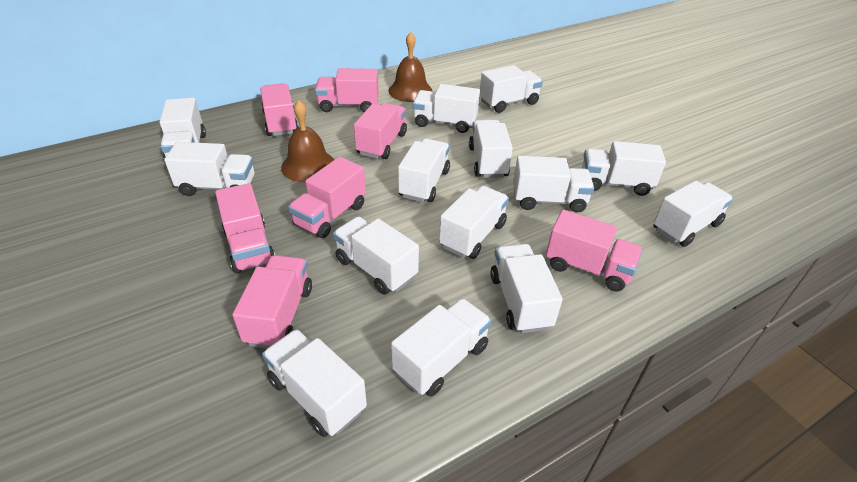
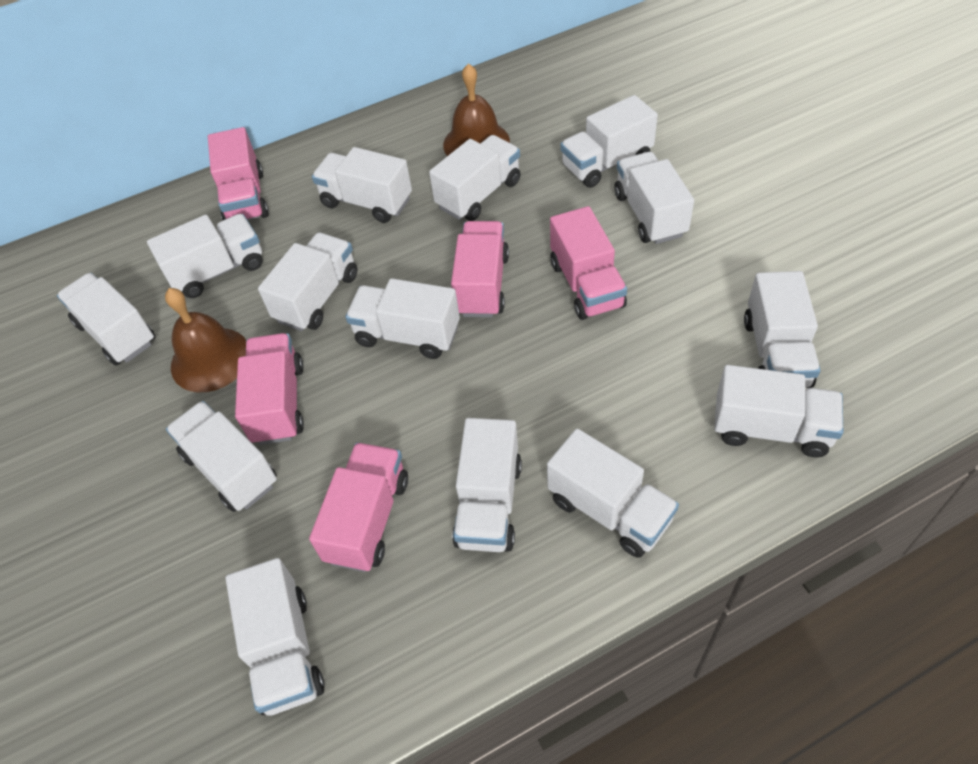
pink truck: [215,183,275,273] [232,255,312,348] [260,83,299,136] [288,157,366,238] [315,68,379,112] [354,103,407,159] [546,210,643,291] = 7 -> [208,127,269,220] [235,333,304,445] [309,443,408,572] [451,221,509,318] [550,206,627,320] = 5

